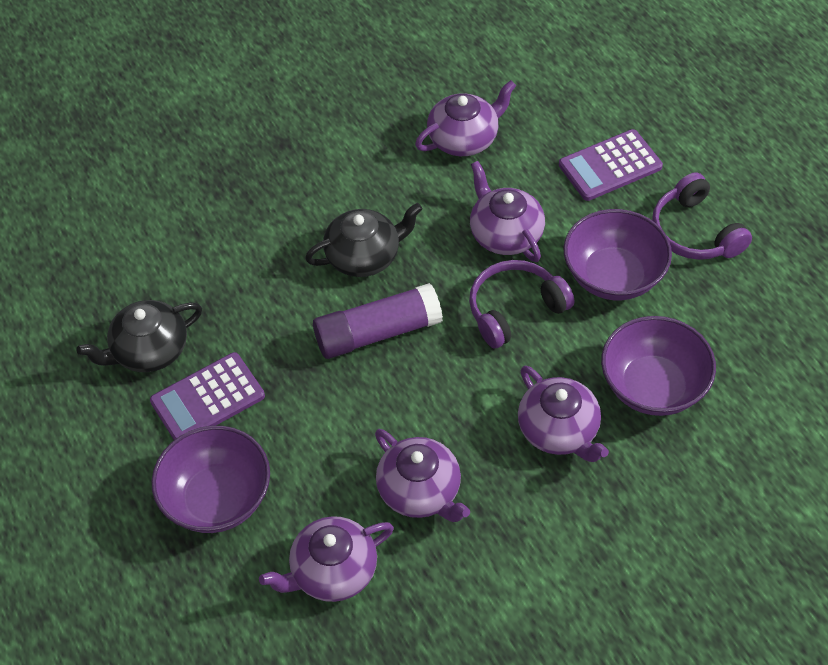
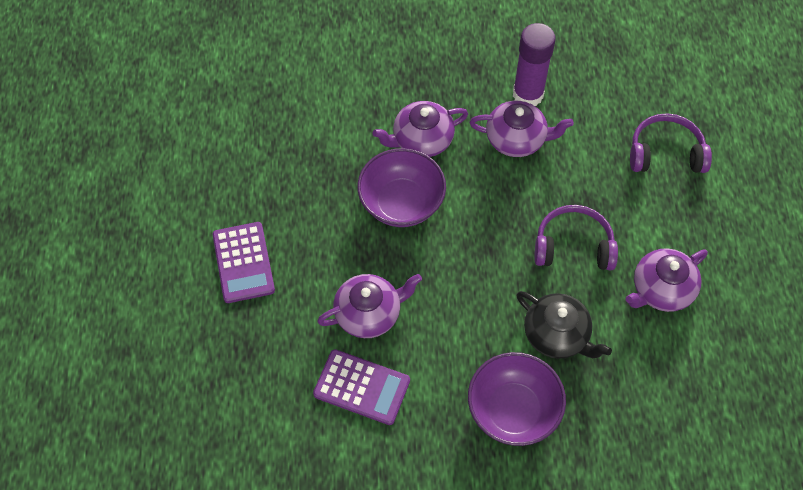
black teapot: [76,300,202,372] [305,203,422,277] = 2 -> [516,291,612,359] = 1
purple bowl: [152,426,270,533] [563,209,672,300] [601,316,716,416] = 3 -> [357,148,446,227] [468,352,566,446] = 2
purple teapot: [259,516,394,602] [375,429,470,522] [415,80,516,156] [470,161,545,262] [518,366,609,462] = 5 -> [317,274,422,338] [373,101,468,157] [470,101,574,157] [626,248,708,312] = 4

